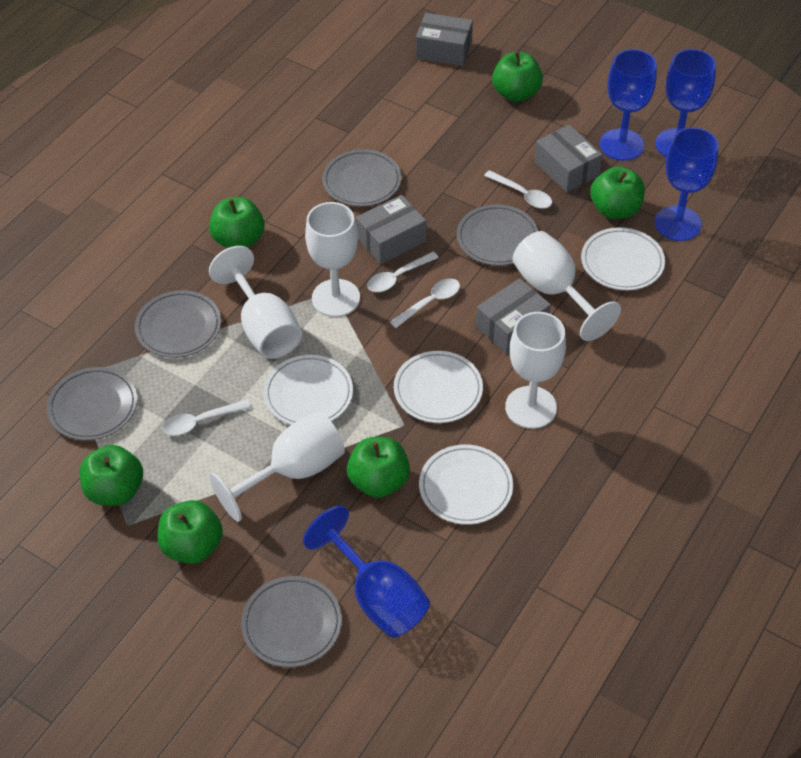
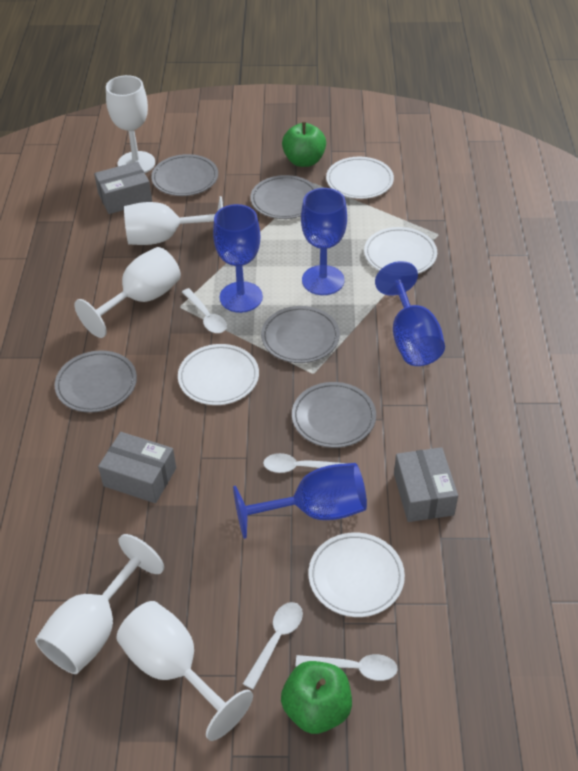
green apple: [79,445,143,506] [158,500,223,564] [209,197,265,248] [347,437,410,498] [492,52,543,102] [590,166,645,219] = 6 -> [281,661,352,734] [282,122,326,167] = 2
grey box: [356,195,426,264] [416,13,473,66] [476,278,551,354] [535,125,602,193] = 4 -> [94,161,152,214] [98,432,176,503] [394,447,458,522] = 3

